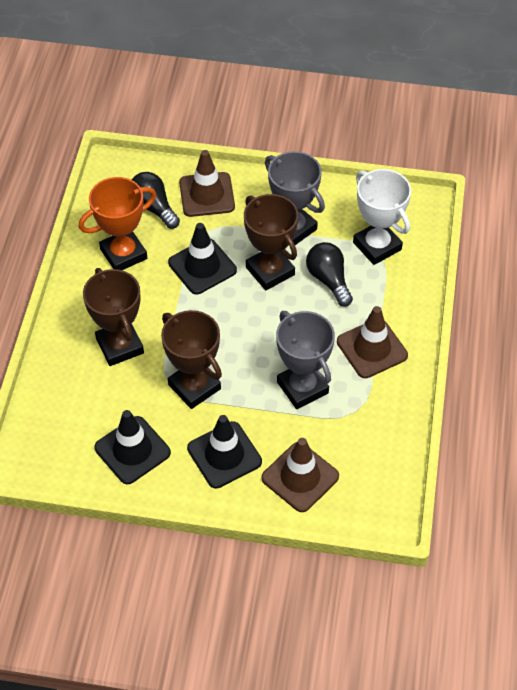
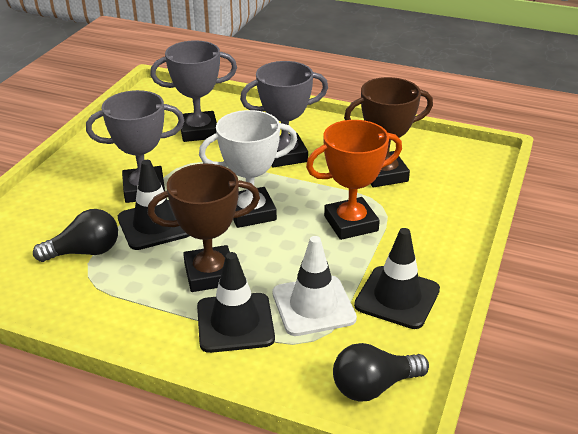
brown traffic cone: [179,150,235,217] [261,438,339,512] [337,306,408,378] = 3 -> none = 0
brown trophy: [83,268,144,366] [161,310,222,409] [244,194,299,290] = 3 -> [148,164,260,292] [344,77,433,188] = 2
grey trophy: [265,151,325,245] [276,311,335,409] = 2 -> [86,90,184,203] [150,40,237,142] [240,61,328,167] = 3
white traffic cone: none = 0 -> [273,236,357,336] = 1

